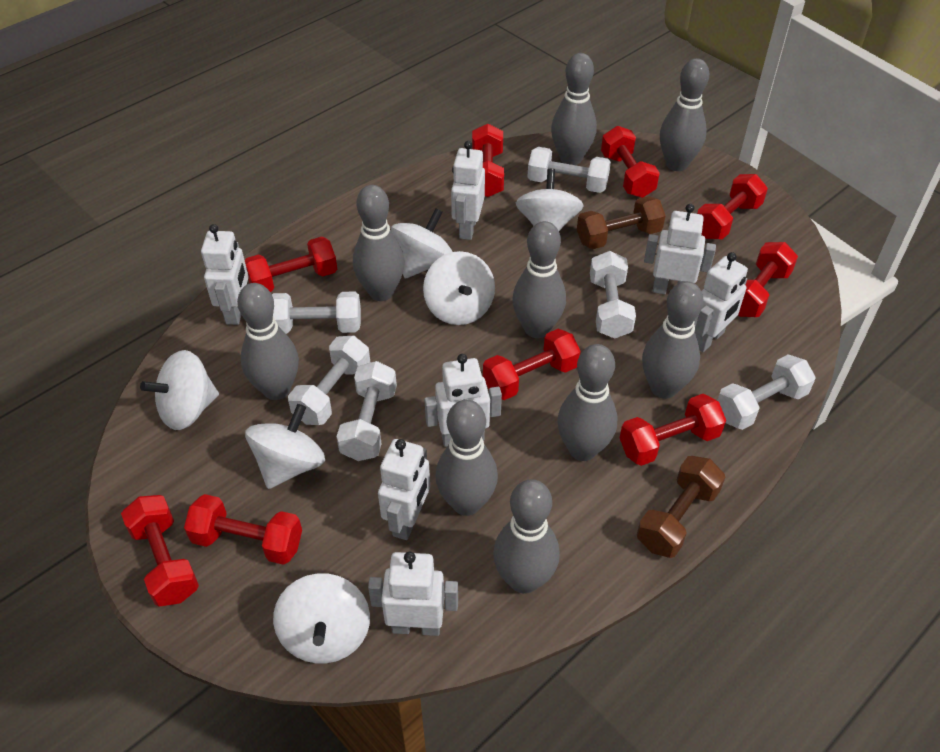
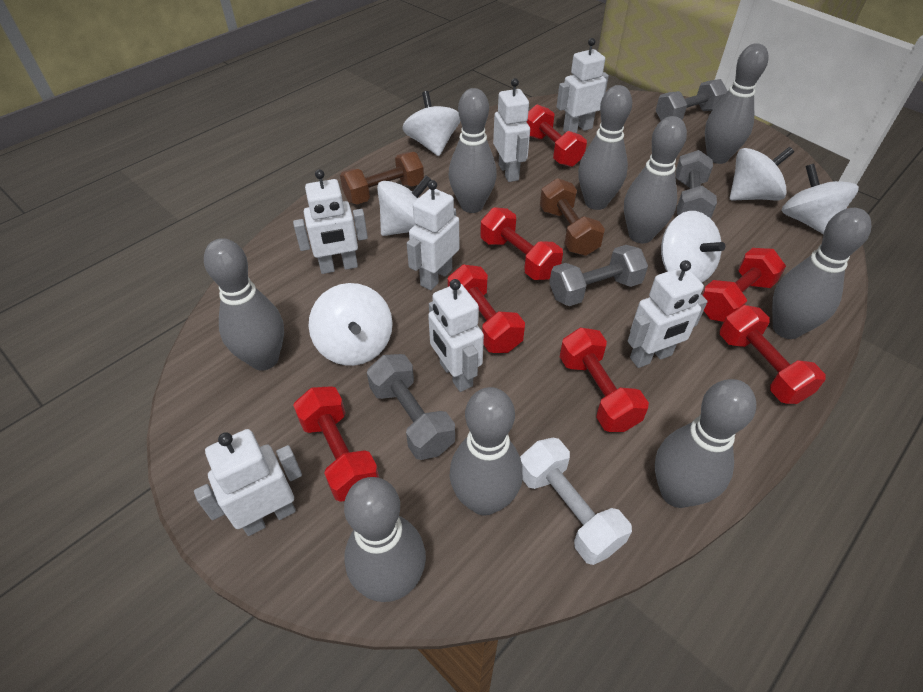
grey dumbbell: none = 0 -> [367,354,455,460] [549,245,648,306] [656,79,727,121] [675,150,717,219] = 4
red dumbbell: [121,495,199,607] [184,494,302,565] [245,237,337,292] [472,124,504,197] [483,329,581,400] [601,126,660,198] [620,394,726,466] [697,174,768,239] [738,242,798,317] = 9 -> [293,386,379,502] [448,265,525,353] [480,207,563,280] [526,104,587,167] [560,328,649,432] [702,248,786,322] [720,305,826,404] = 7
white dumbbell: [272,291,361,334] [288,336,370,425] [337,361,397,461] [528,147,611,193] [590,251,636,339] [717,355,816,430] = 6 -> [520,438,632,565] = 1

